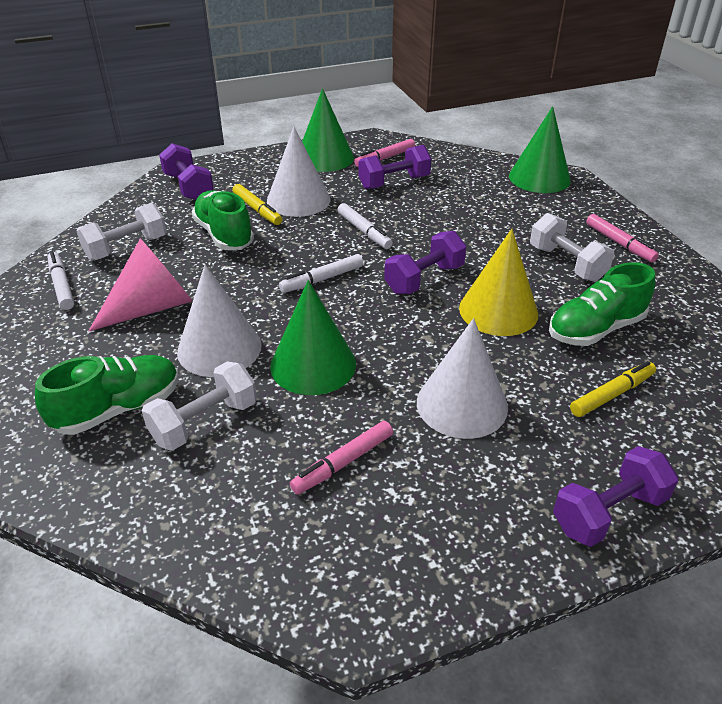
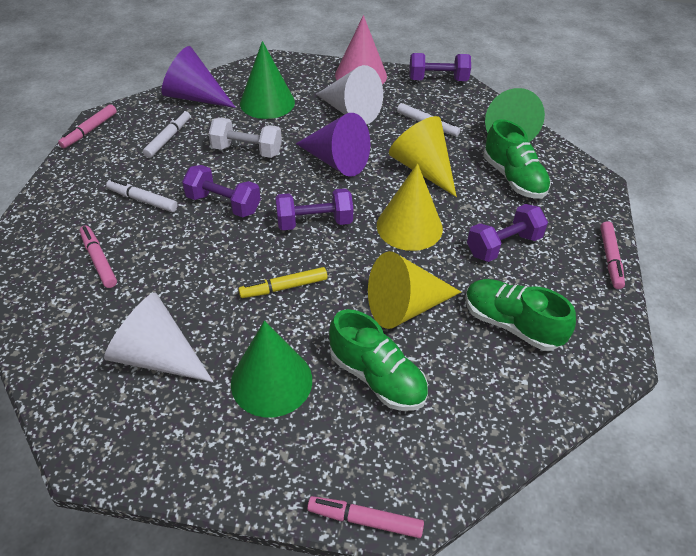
pink marker: [290,421,393,495] [354,139,415,167] [586,214,659,262] = 3 -> [58,104,117,148] [80,226,117,288] [307,496,424,538] [600,221,625,289] = 4
purple cone: none = 0 -> [162,46,236,108] [296,113,370,177] = 2
white cone: [177,264,262,377] [267,127,330,217] [417,318,508,439] = 3 -> [104,292,214,382] [316,65,383,125] = 2
white dumbbell: [77,203,166,260] [142,361,257,451] [530,213,614,282] = 3 -> [209,118,282,158] = 1
yellow cone: [459,229,538,336] = 1 -> [368,251,461,329] [377,163,443,251] [389,116,457,197] = 3
yellow marker: [232,184,282,225] [570,361,656,417] = 2 -> [238,267,328,298] = 1

